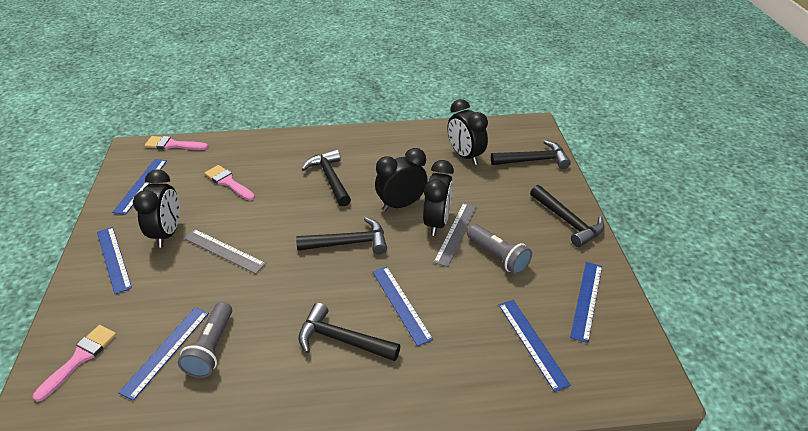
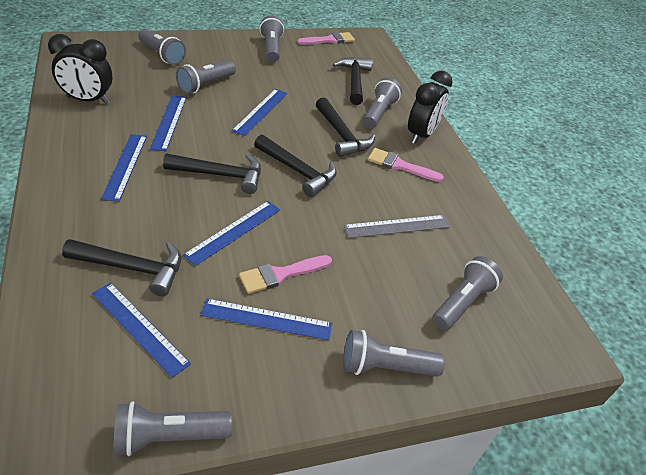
black clock: [133,170,180,248] [375,148,428,211] [423,160,454,236] [448,99,488,165] = 4 -> [48,34,112,104] [408,71,452,144] = 2
grey flashlight: [178,302,232,378] [467,224,532,275] = 2 -> [114,401,232,456] [138,29,186,65] [176,61,236,94] [260,15,284,62] [343,330,445,377] [363,77,402,128] [432,256,503,331] = 7
grey ruler: [184,229,266,274] [433,202,477,267] = 2 -> [344,215,450,238] = 1

